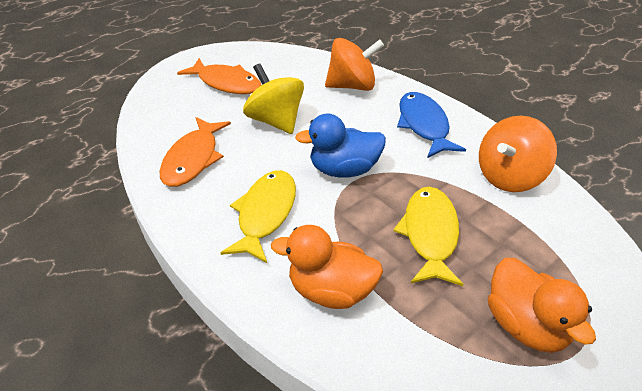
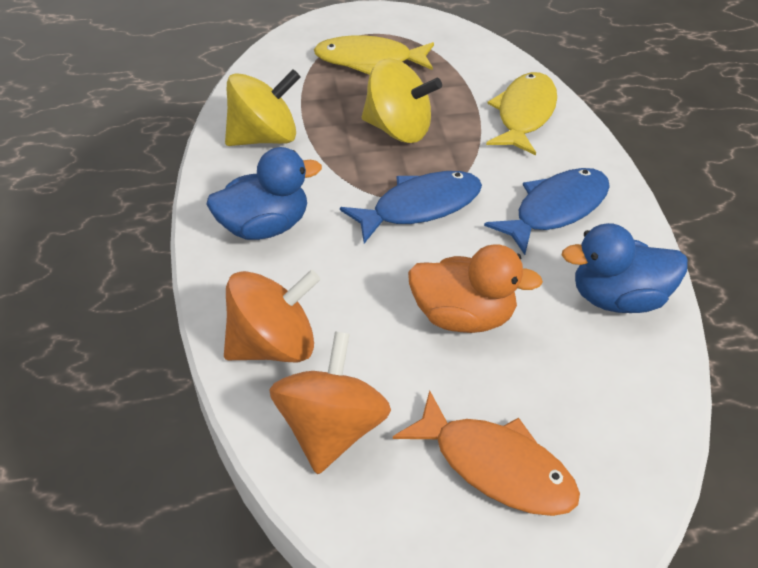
blue duck: [295,114,386,178] = 1 -> [207,147,322,240] [562,223,688,313] = 2
blue fish: [397,92,466,158] = 1 -> [340,171,482,243] [484,168,610,255] = 2
orange duck: [271,225,383,309] [488,258,596,353] = 2 -> [408,244,543,333] = 1
orange fish: [160,117,231,187] [177,58,261,94] = 2 -> [393,390,580,516] = 1
yellow spinning top: [243,63,304,134] = 1 -> [225,69,300,146] [362,59,442,143] = 2

